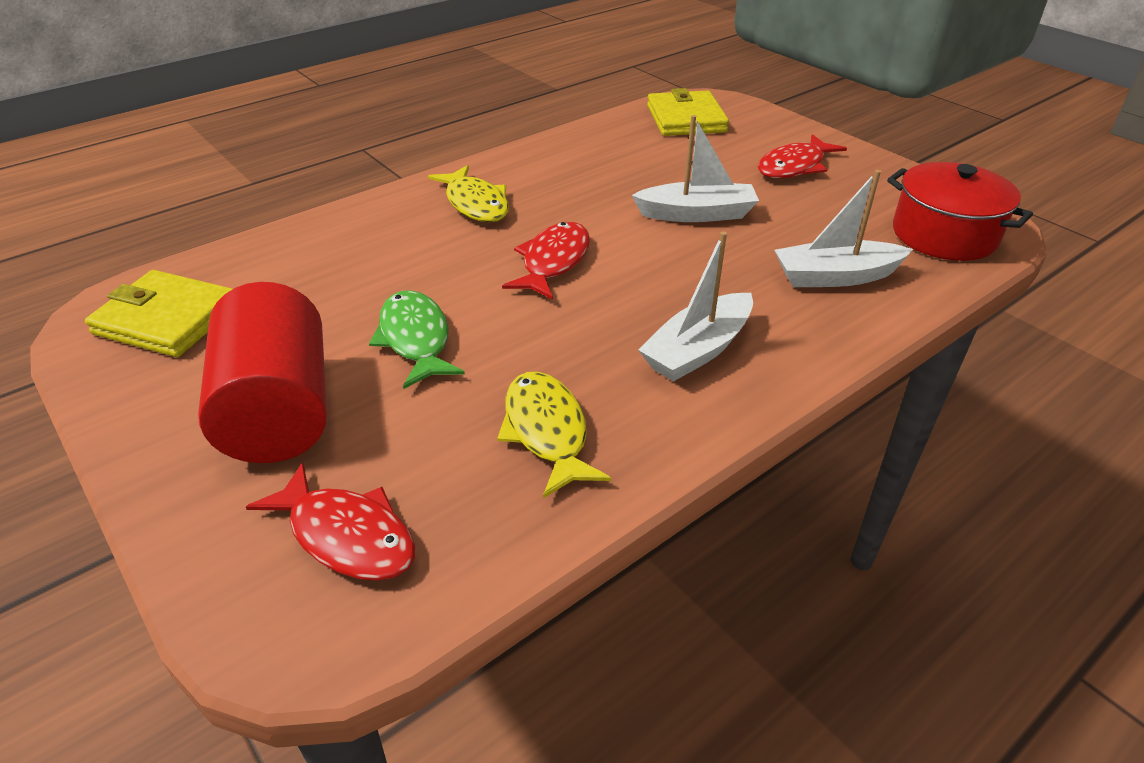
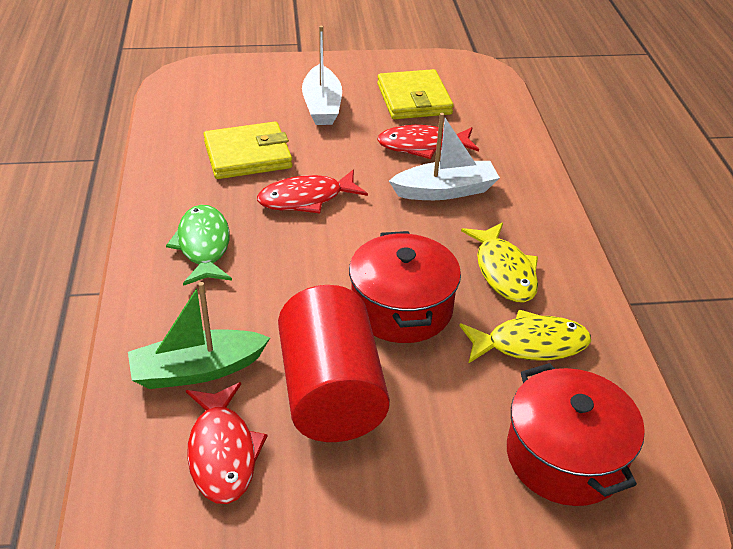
green boat: none = 0 -> [128,282,270,389] = 1
red pot: [887,162,1033,261] = 1 -> [349,231,461,343] [507,363,645,506] = 2
white boat: [632,115,759,222] [638,231,753,382] [774,170,913,287] = 3 -> [302,26,342,125] [389,113,500,200] = 2

